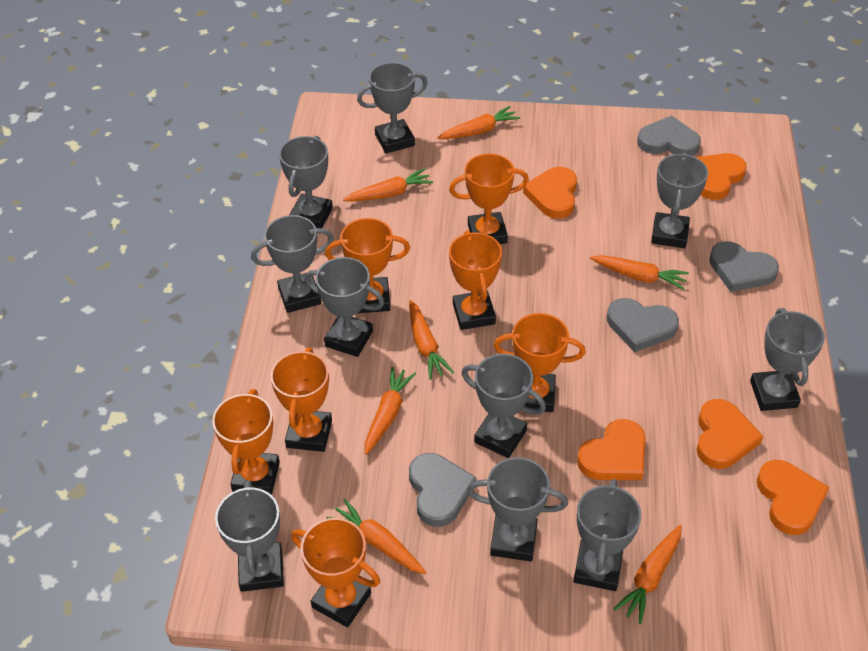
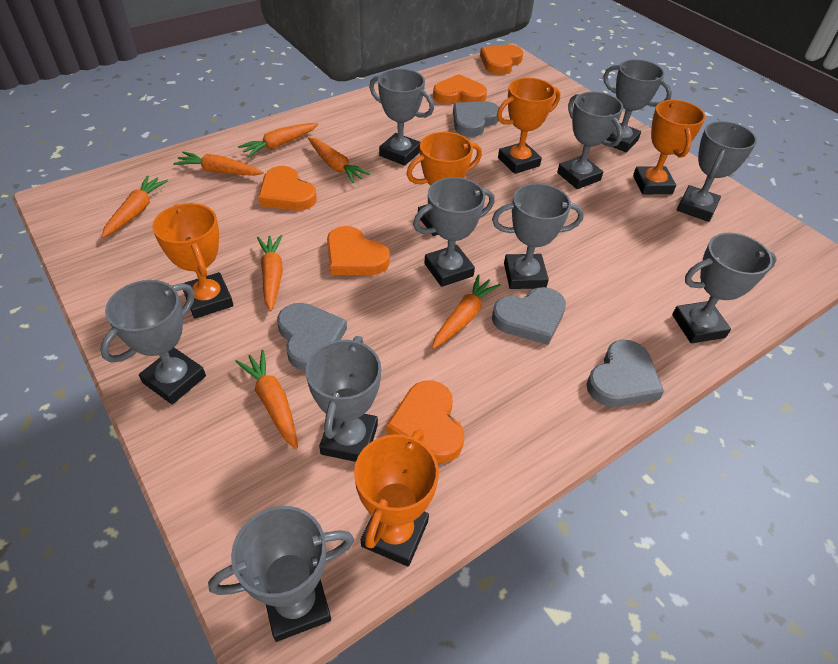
orange trophy: [212,389,280,495] [270,347,332,452] [291,518,380,627] [325,218,410,313] [449,153,529,244] [449,230,502,330] [494,313,586,412] = 7 -> [152,203,233,319] [354,429,439,567] [406,132,482,236] [497,78,560,174] [633,100,705,195] = 5

